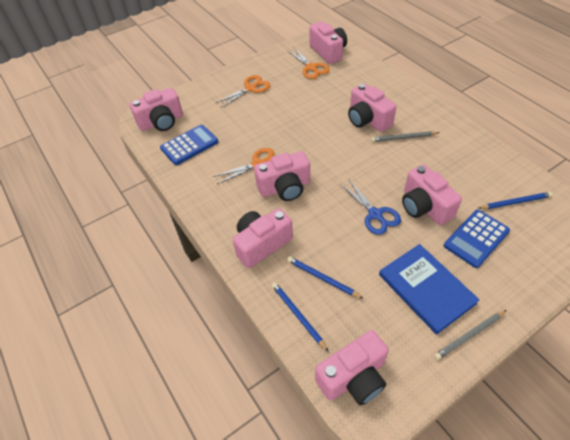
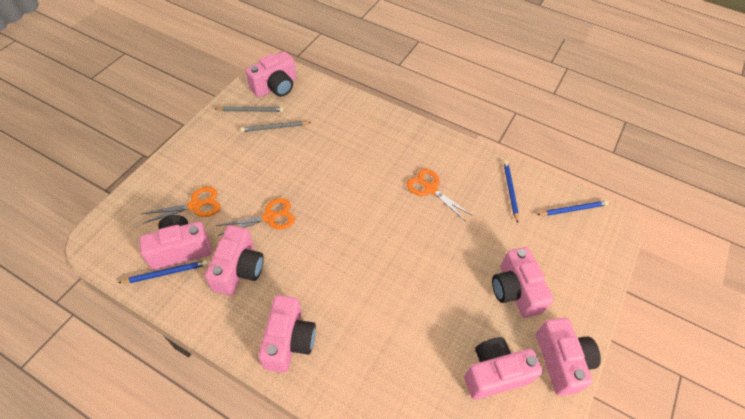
blue book: [379,244,480,335] = 1 -> none = 0
blue calculator: [160,125,218,165] [444,210,510,268] = 2 -> none = 0
blue scissors: [340,180,401,235] = 1 -> none = 0

